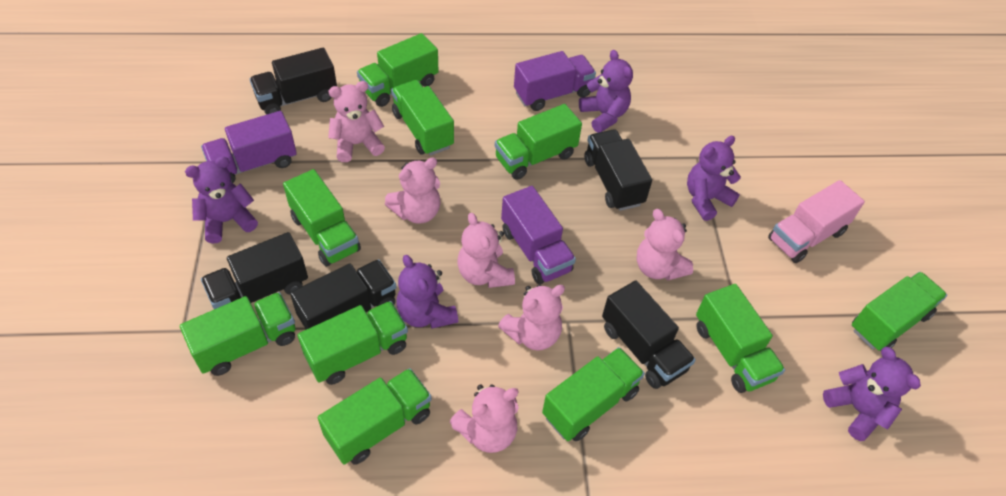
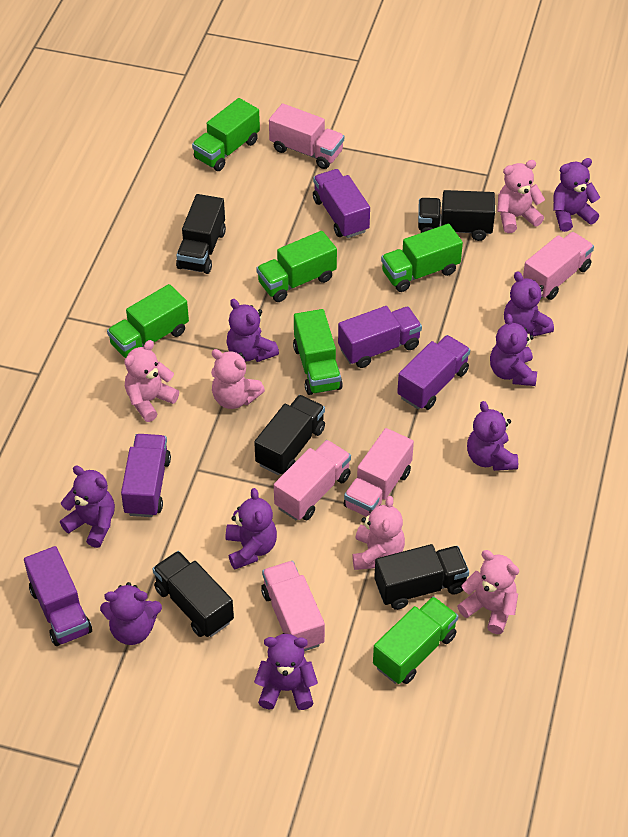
green truck: [180,292,295,376] [283,169,361,267] [298,301,408,385] [318,368,432,465] [357,33,439,107] [391,80,454,156] [495,104,582,180] [542,347,645,441] [696,284,785,393] [852,272,947,351] = 10 -> [107,284,189,358] [192,98,260,171] [256,231,337,302] [293,309,343,395] [373,596,458,684] [381,224,463,292] = 6
pink teddy bear: [328,81,385,162] [385,158,440,224] [450,384,519,453] [457,213,515,288] [498,284,565,351] [636,209,693,280] = 6 -> [124,340,179,422] [211,349,265,409] [352,496,405,570] [457,550,519,634] [497,160,545,233] = 5
pink truck: [768,180,865,263] = 1 -> [261,561,325,651] [269,103,344,169] [274,440,351,520] [344,428,414,517] [523,232,594,300] = 5
purple teddy bear: [185,156,258,244] [396,255,458,329] [579,50,633,133] [687,136,741,221] [823,347,921,441] = 5 -> [60,466,115,548] [100,582,162,645] [226,488,277,570] [227,299,279,362] [254,634,318,710] [467,401,518,471] [490,314,537,386] [504,271,554,337] [553,158,600,232] = 9
purple truck: [201,111,297,183] [501,186,576,284] [514,51,596,111] = 3 -> [24,546,92,646] [121,434,171,517] [313,169,370,238] [338,306,422,368] [397,335,470,410] = 5

